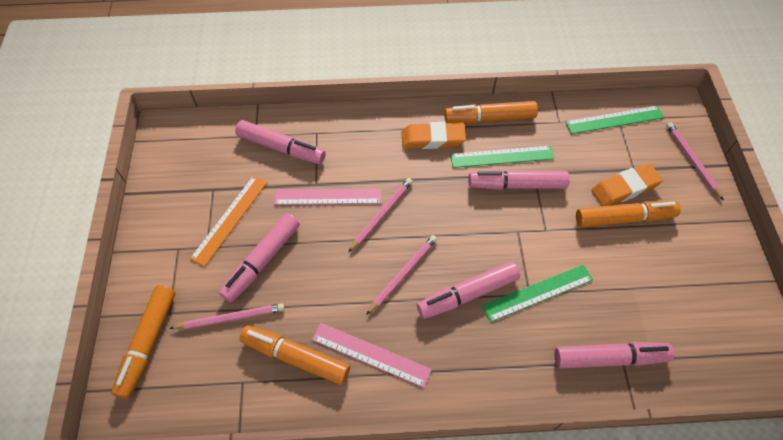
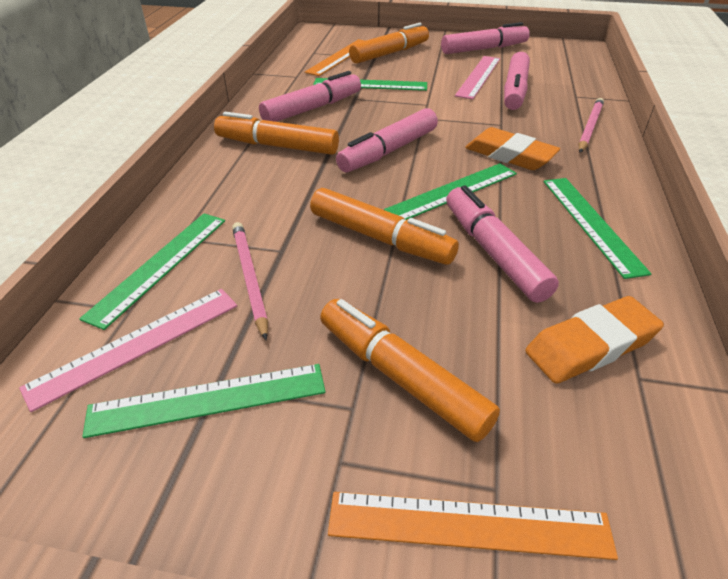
green ruler: [450,146,554,168] [482,264,593,322] [566,106,664,134] = 3 -> [79,213,225,330] [82,364,325,438] [313,78,427,91] [384,163,517,220] [544,178,651,279] = 5
orange ruler: [190,176,267,267] = 1 -> [304,39,365,76] [328,492,618,560] = 2
pink pencil: [169,303,285,330] [348,178,413,252] [366,235,437,315] [666,122,724,201] = 4 -> [232,222,268,340] [579,98,604,153] = 2

